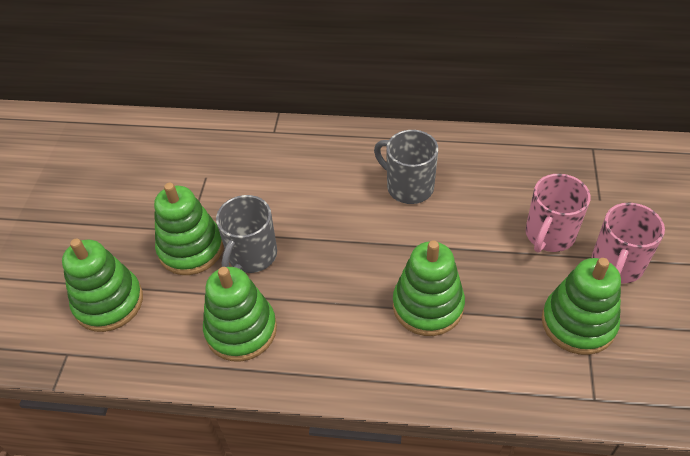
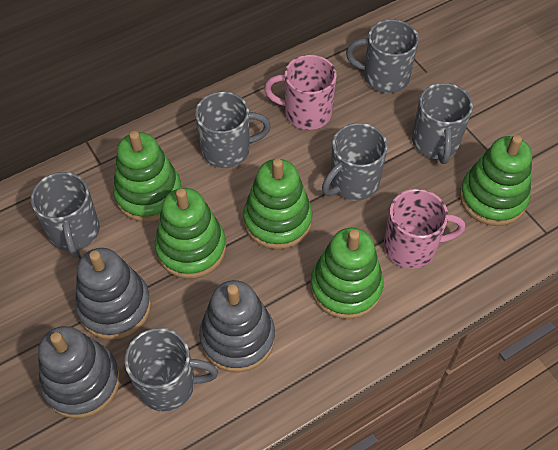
grey mug: [216,195,277,273] [374,130,438,204] = 2 -> [31,172,100,258] [125,328,218,411] [195,92,271,168] [322,123,388,201] [346,19,419,93] [412,83,473,164] = 6
grey stacking toy: none = 0 -> [38,326,120,419] [75,248,151,340] [199,280,275,373] = 3

